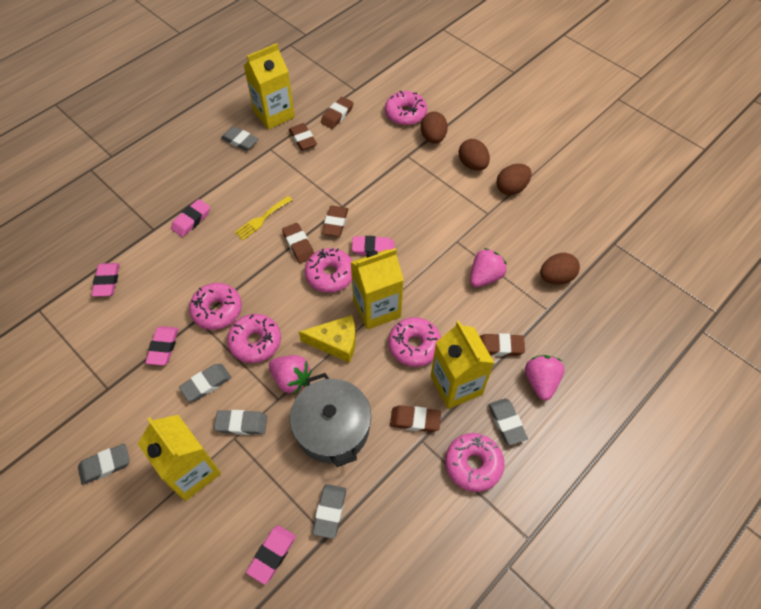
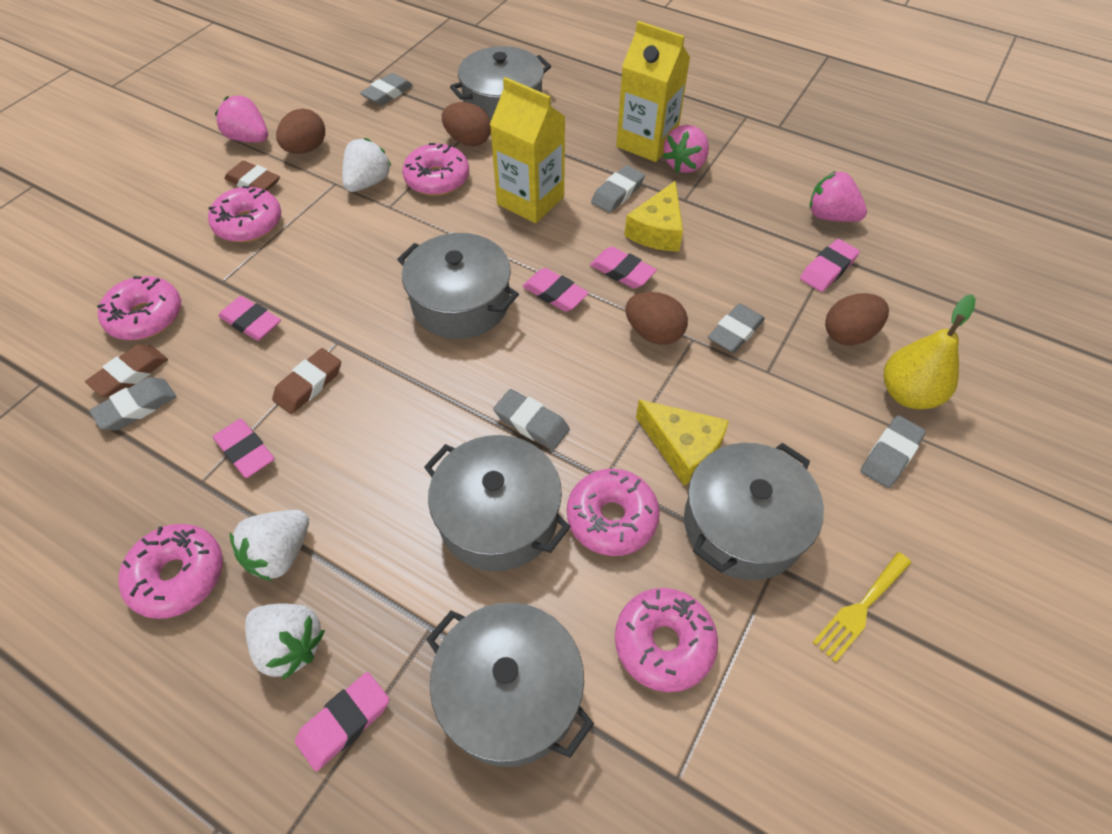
brown eraser: [282,223,314,263] [289,123,317,150] [321,97,354,129] [322,206,348,236] [390,405,441,432] [479,333,525,356] = 6 -> [85,344,168,397] [224,161,280,191] [272,348,341,414] = 3
grey pot: [290,373,371,467] = 1 -> [397,233,519,339] [424,435,571,571] [426,603,594,767] [450,46,551,121] [684,443,824,580] = 5
pink eraser: [91,263,120,297] [145,326,179,366] [171,199,210,237] [246,525,296,585] [352,236,395,255] = 5 -> [213,419,275,478] [218,296,281,341] [295,672,389,771] [523,268,589,312] [590,247,657,289] [800,239,860,292] = 6
white strawberry: none = 0 -> [230,510,309,581] [245,603,325,680] [342,138,391,192] = 3
yellow carton: [138,415,221,501] [243,43,295,129] [350,248,404,330] [431,321,494,409] = 4 -> [490,77,565,223] [616,21,690,162] = 2
yellow cheese: [299,315,356,363] = 1 -> [625,181,683,251] [636,399,729,486] = 2
yellow pear: none = 0 -> [884,295,976,409] = 1

